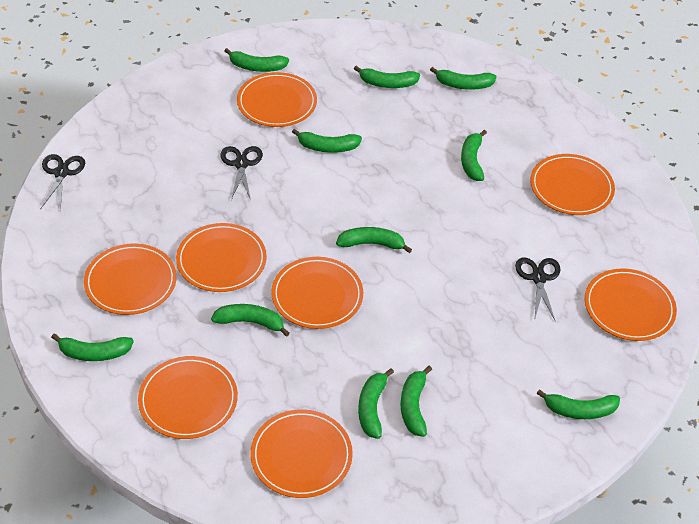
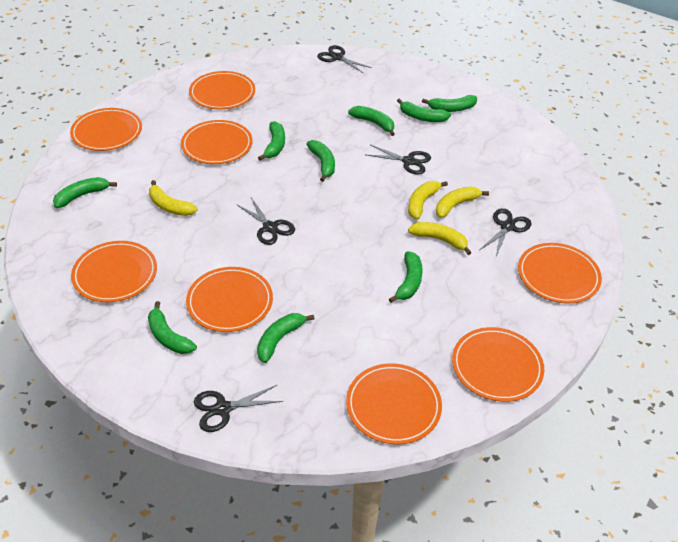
black scissors: [40,154,85,211] [220,146,263,200] [515,258,560,320] = 3 -> [194,385,283,432] [236,198,295,245] [317,45,372,73] [367,145,431,175] [480,208,532,256] = 5
green banana: [51,334,134,361] [211,304,290,337] [224,48,289,72] [292,129,362,153] [336,227,412,253] [354,66,420,88] [358,368,394,439] [400,366,432,437] [430,67,497,90] [461,130,487,181] [536,389,620,419] = 11 -> [53,177,117,208] [148,301,197,354] [257,313,314,363] [258,121,285,161] [306,140,335,182] [348,106,395,136] [389,251,423,303] [397,98,451,122] [422,95,477,112] = 9
yellow banana: none = 0 -> [149,180,198,216] [408,181,448,220] [408,222,472,255] [436,187,489,218] = 4

